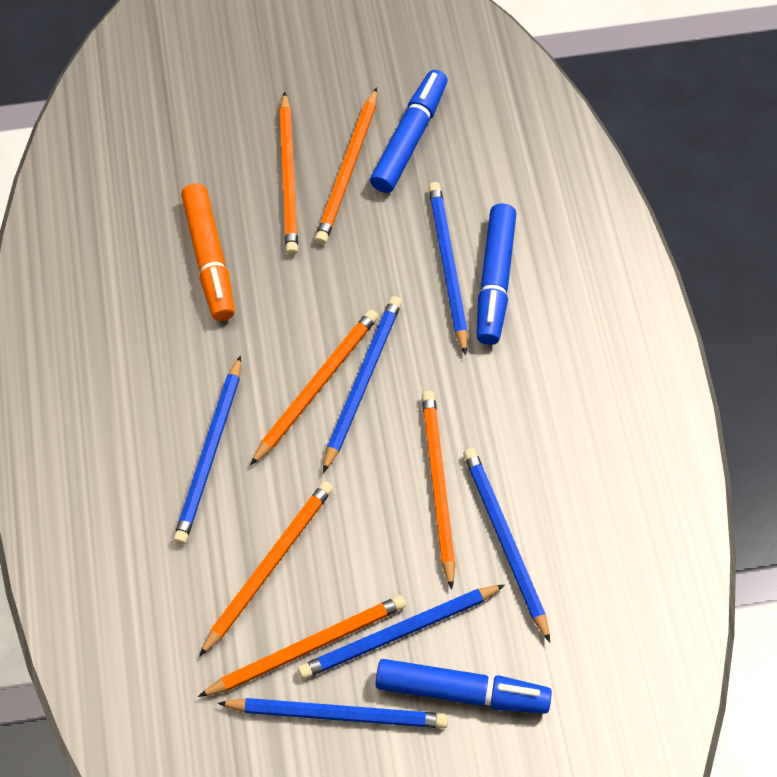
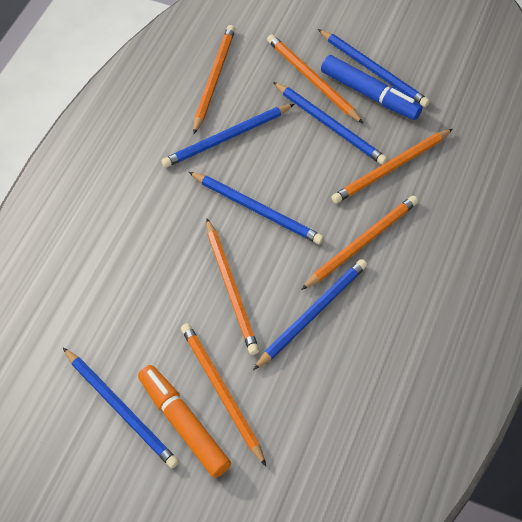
blue marker: [370,70,448,193] [375,659,552,714] [477,204,516,345] = 3 -> [321,55,423,120] = 1

